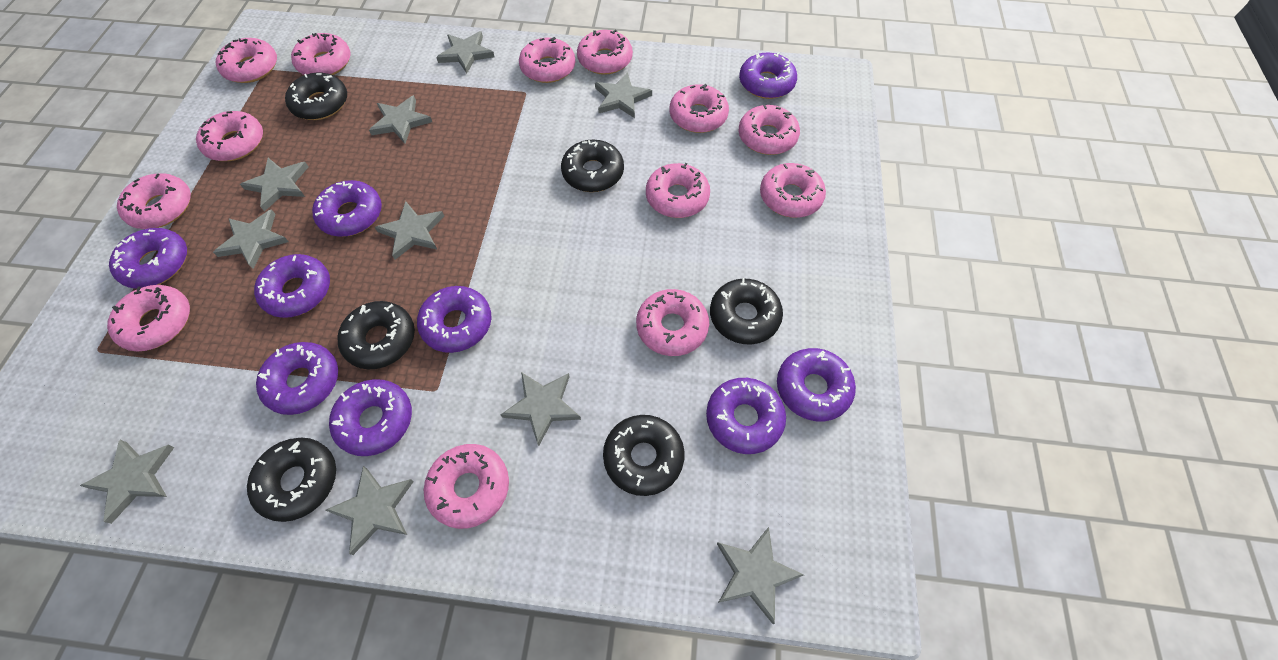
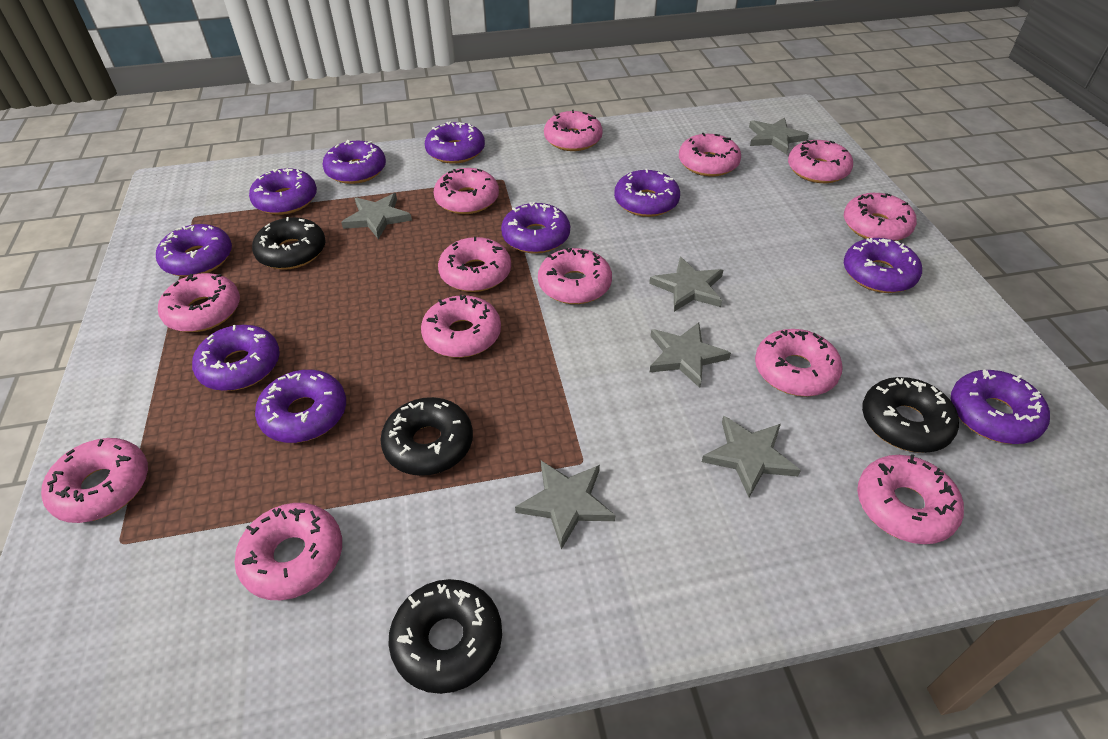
black donut: [247,438,336,522] [285,73,347,120] [337,301,415,369] [561,140,624,192] [603,415,685,496] [710,278,783,345] = 6 -> [252,217,326,270] [380,397,473,476] [389,579,502,694] [862,377,959,453] = 4
grey star: [80,440,174,524] [213,209,289,269] [240,158,309,211] [326,466,414,555] [369,95,432,143] [375,201,444,260] [436,31,495,73] [501,372,581,446] [595,72,652,118] [717,527,804,624] = 10 -> [341,193,412,239] [515,461,615,550] [649,257,723,312] [650,322,731,388] [702,416,801,497] [749,118,809,155] = 6
purple donut: [109,228,187,289] [254,254,330,318] [256,342,338,415] [312,180,382,237] [329,379,412,456] [417,286,491,353] [706,378,786,454] [739,52,797,99] [777,348,856,421] = 9 -> [156,224,232,277] [192,325,280,391] [249,168,317,215] [255,370,346,443] [323,140,386,184] [425,122,485,164] [501,202,570,254] [614,169,680,217] [844,238,922,293] [951,369,1050,444] = 10

